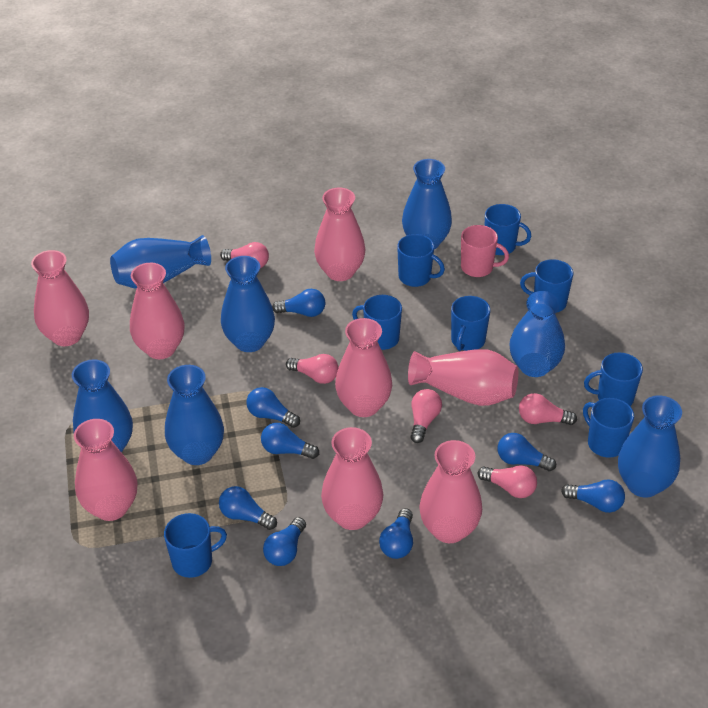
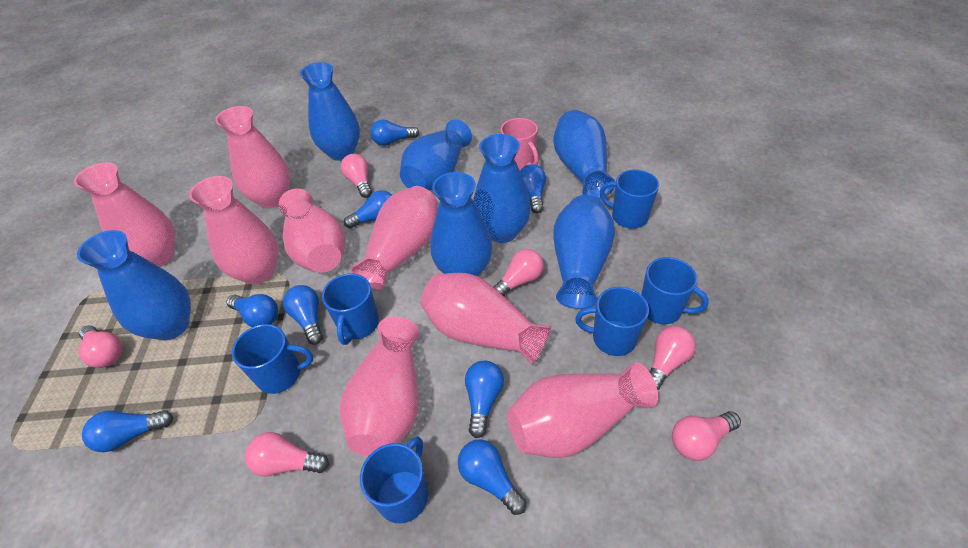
blue mug: [164,513,227,578] [352,295,402,350] [397,234,445,287] [451,296,490,351] [485,204,531,255] [520,259,573,313] [583,398,634,458] [584,353,643,406] = 8 -> [232,324,313,394] [322,273,379,345] [360,437,428,523] [575,287,649,356] [600,170,659,228] [641,257,709,324] = 6
pink light bulb: [220,242,269,268] [286,354,339,384] [410,389,442,443] [478,466,537,498] [519,393,577,425] = 5 -> [78,325,123,368] [245,432,329,477] [341,154,372,198] [494,249,544,296] [649,326,696,390] [672,411,741,461] = 6

